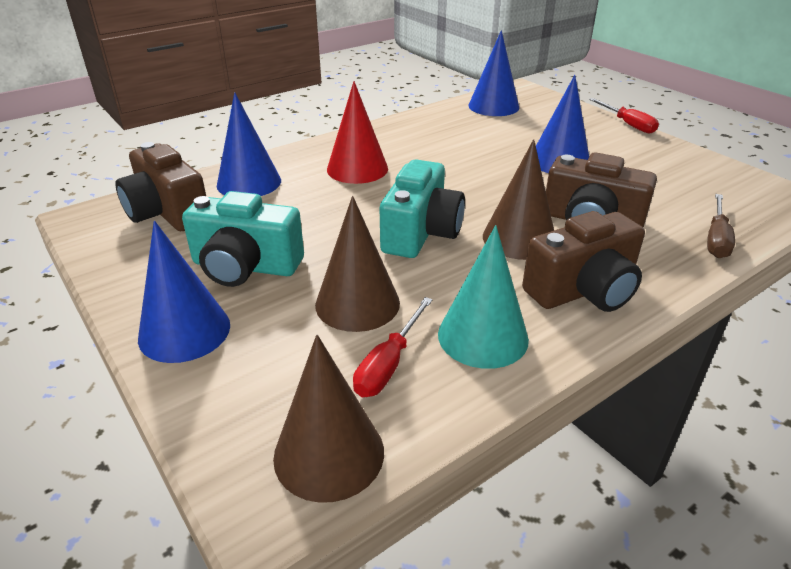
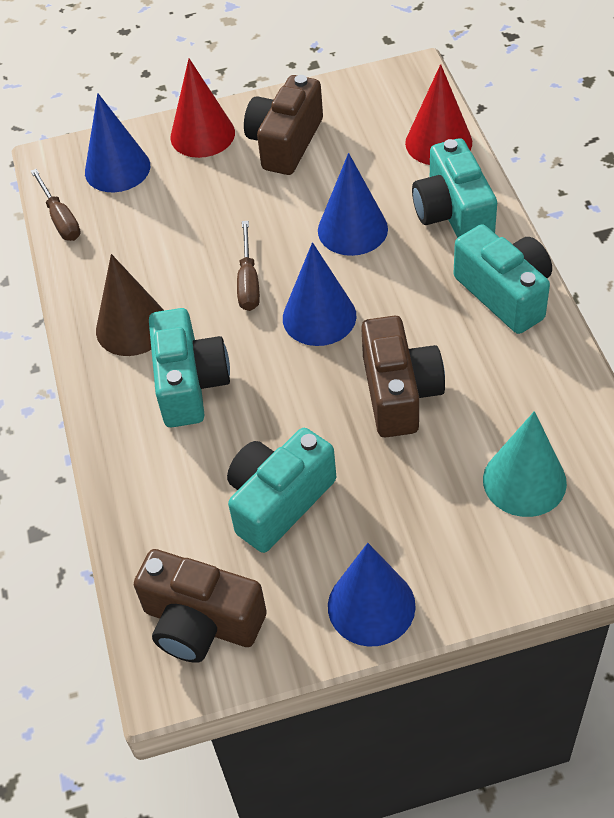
brown cone: [273,335,384,503] [315,196,400,332] [483,139,554,260] = 3 -> [96,254,164,356] = 1
brown screwdriver: [707,194,735,258] = 1 -> [31,169,81,241] [237,221,260,311] = 2
red cone: [327,81,388,184] = 1 -> [170,59,235,158] [405,64,472,165] = 2
red screwdriver: [353,297,433,397] [589,98,659,134] = 2 -> none = 0
turquoise camera: [182,191,304,287] [380,160,465,258] = 2 -> [149,308,230,427] [227,428,336,553] [412,138,497,238] [454,224,552,334] = 4

